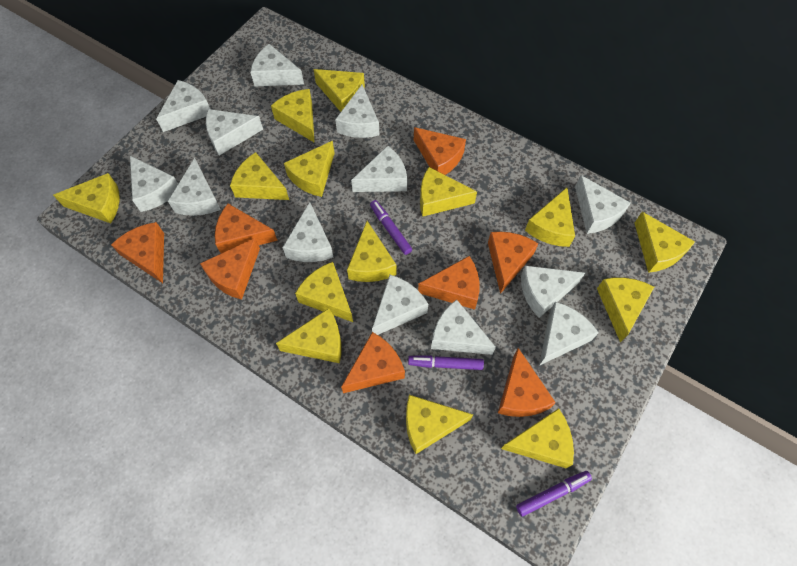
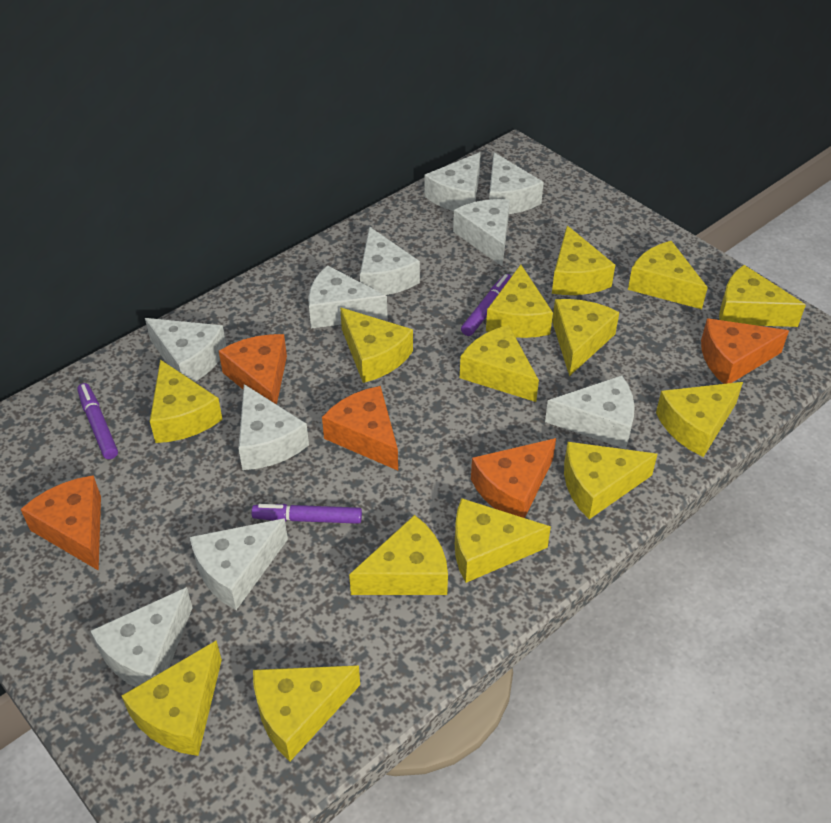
orange cheese: [111,222,164,283] [200,238,260,299] [215,204,278,253] [341,332,405,393] [414,127,466,175] [418,256,479,310] [488,232,539,294] [498,348,556,417] = 8 -> [21,475,101,571] [219,334,287,404] [322,386,398,471] [471,438,556,518] [701,318,789,384] = 5
white cheese: [130,156,178,212] [156,80,210,132] [168,158,221,216] [206,109,263,155] [250,44,304,86] [282,202,334,262] [335,85,379,138] [351,146,407,192] [372,275,428,335] [431,299,496,355] [521,265,585,318] [539,302,599,366] [575,175,631,234] = 13 -> [91,587,193,687] [145,318,227,382] [190,518,288,610] [238,384,309,470] [308,265,388,329] [360,227,420,295] [424,152,481,211] [453,199,510,266] [489,152,544,214] [545,376,635,449] = 10

